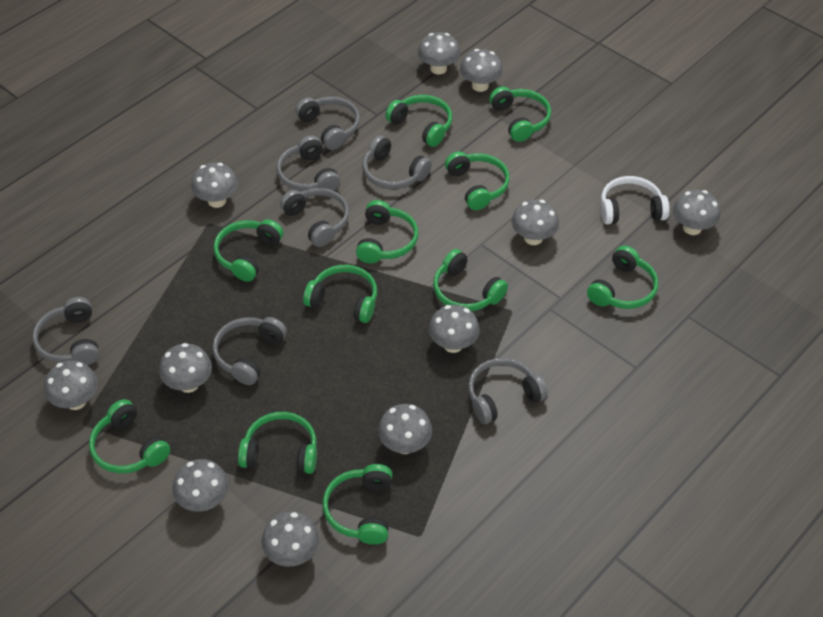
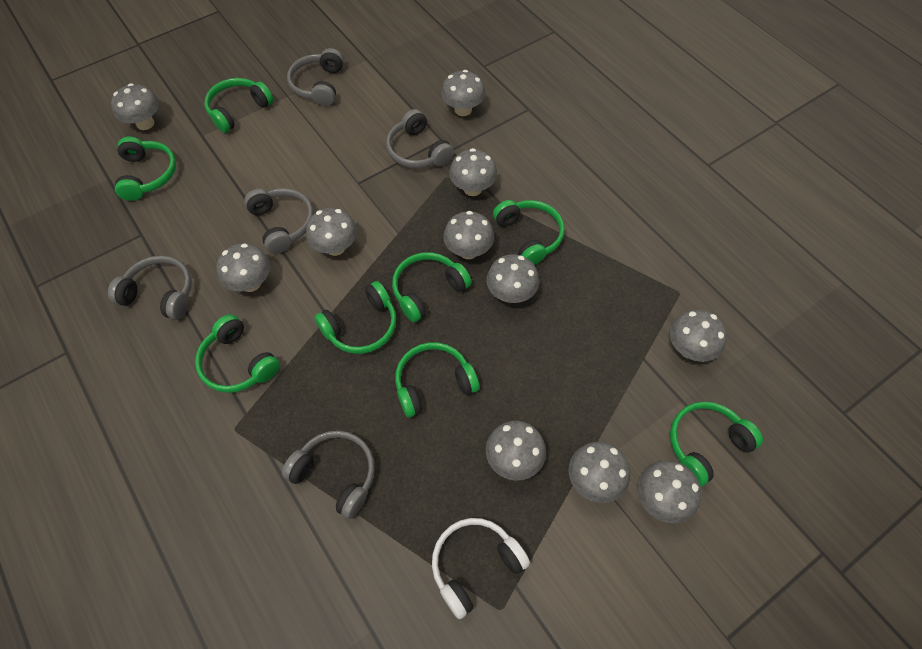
green headphones: [89,399,170,473] [214,219,283,282] [238,412,317,474] [303,265,377,323] [322,464,392,545] [356,200,418,264] [385,95,452,147] [433,249,508,311] [445,151,510,210] [489,86,551,142] [587,245,658,309] = 11 -> [115,137,176,201] [195,314,280,393] [204,78,273,133] [314,281,396,354] [392,252,472,322] [395,342,479,417] [493,200,565,265] [670,401,763,487] = 8
grey headphones: [32,297,99,365] [212,317,287,385] [277,135,340,191] [280,188,349,247] [295,97,360,150] [362,135,432,190] [468,358,548,424] = 7 -> [108,256,192,320] [244,188,314,254] [282,430,375,519] [287,48,344,106] [386,109,454,168] = 5

